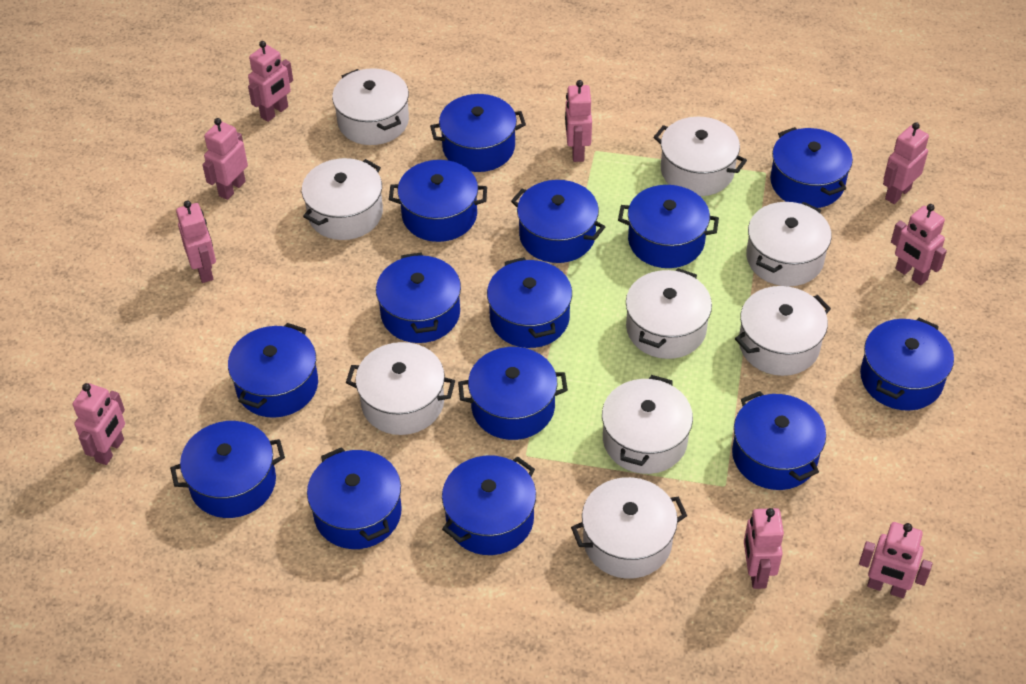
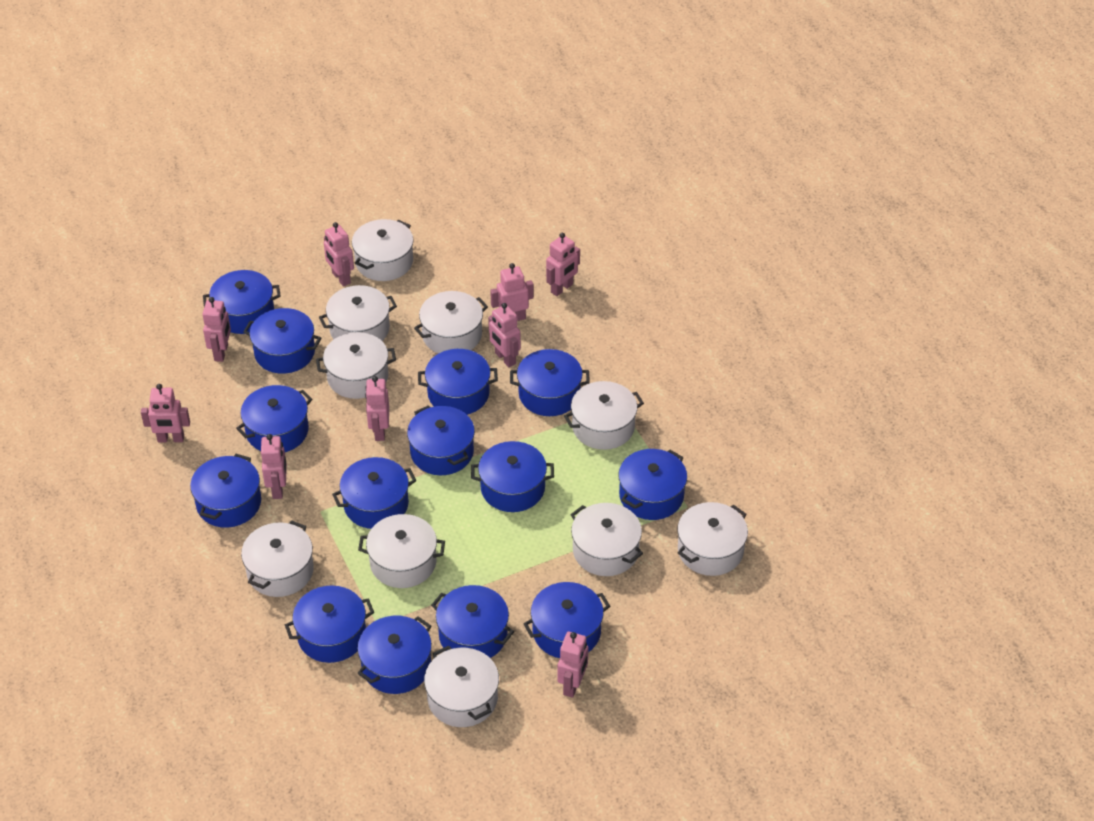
white pot: [302,158,383,240] [332,68,409,145] [346,342,455,435] [571,477,687,579] [602,375,693,474] [626,268,712,359] [653,117,747,196] [735,286,831,376] [746,202,832,286] = 9 -> [241,520,314,597] [316,332,396,399] [319,285,397,341] [352,219,414,281] [358,514,445,588] [414,291,488,354] [424,646,499,727] [564,381,644,450] [571,503,643,576] [677,502,748,576] = 10

